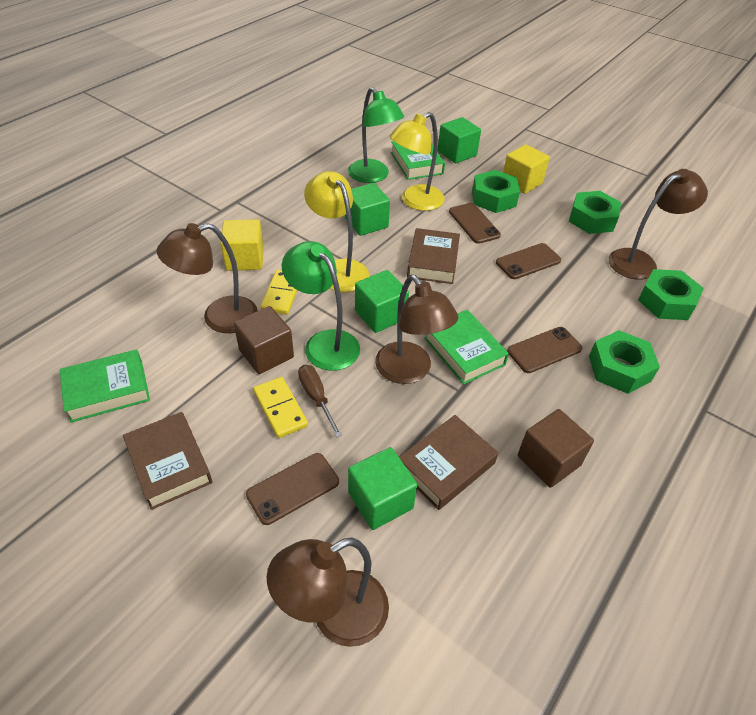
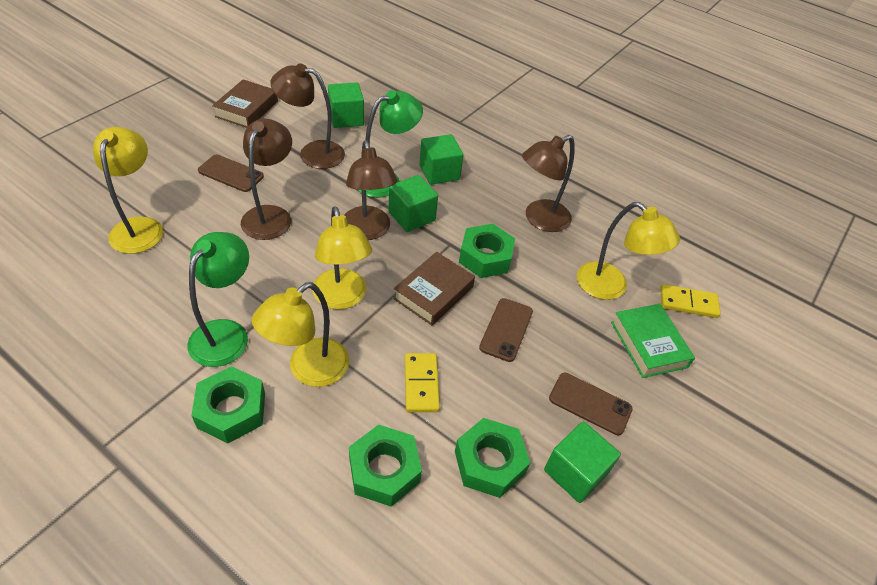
brown book: [123,412,213,510] [399,415,498,510] [407,228,460,284] = 3 -> [212,79,278,128] [393,252,475,326] = 2
brown cube: [234,306,294,374] [518,409,594,488] = 2 -> none = 0
brown phone: [246,453,339,525] [449,203,501,244] [496,243,561,279] [507,327,582,373] = 4 -> [198,155,264,192] [479,298,533,362] [549,373,633,435] = 3
brown screwdriver: [298,365,342,437] = 1 -> none = 0
green book: [60,349,150,423] [391,141,445,180] [424,310,509,385] = 3 -> [611,304,695,378] = 1
yellow cube: [220,219,264,271] [503,144,550,194] = 2 -> none = 0
yellow lamp: [304,171,369,292] [390,112,445,211] = 2 -> [93,127,163,254] [252,282,349,387] [313,206,372,309] [577,202,680,300] = 4

